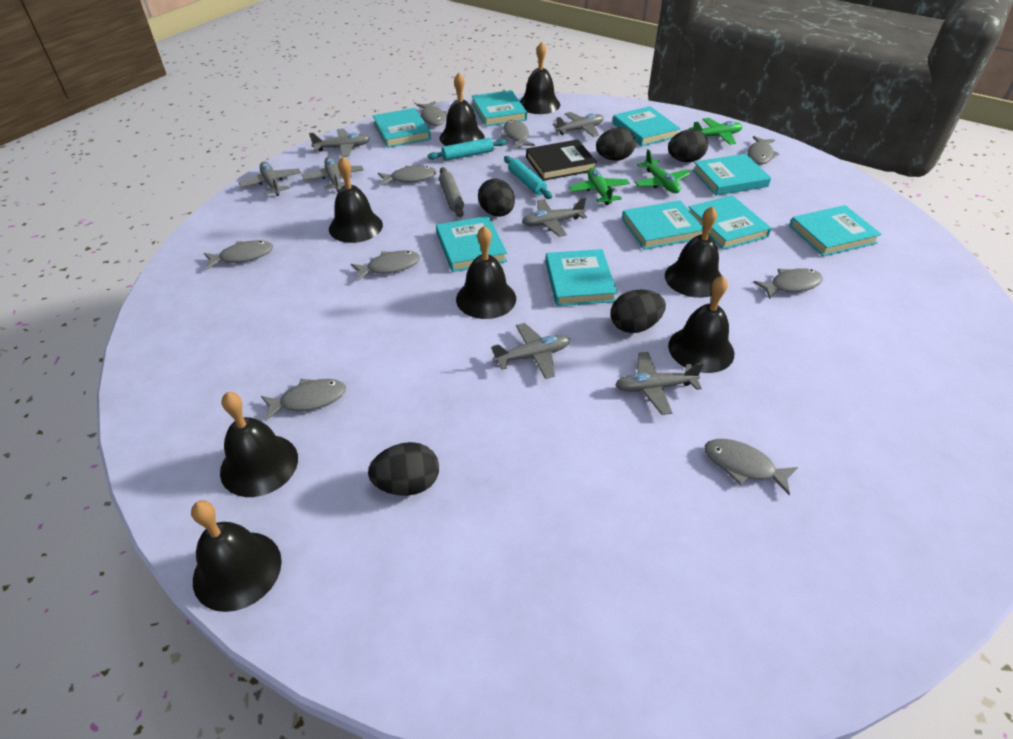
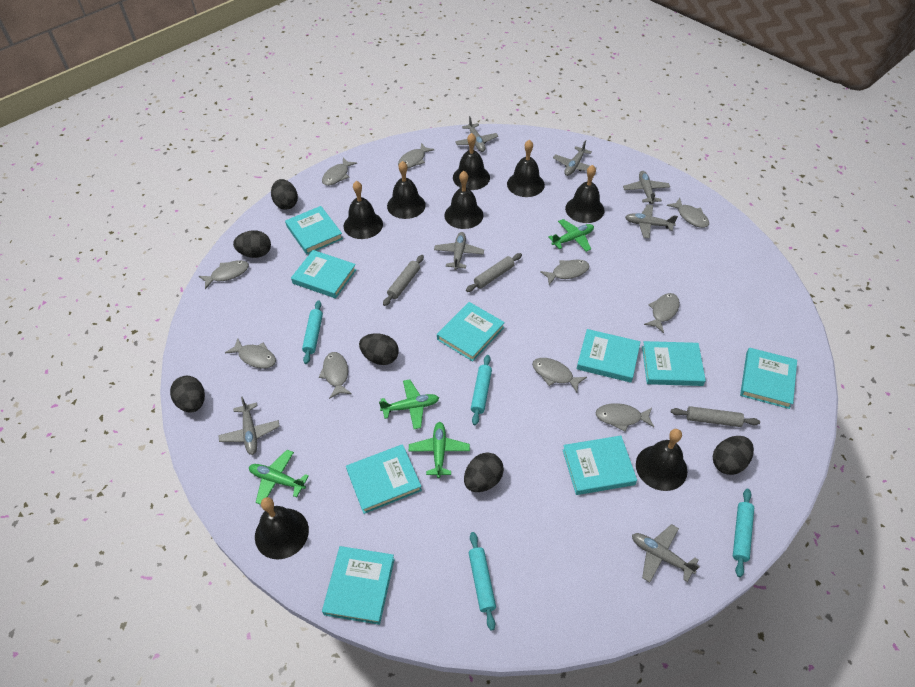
black book: [526,139,597,181] = 1 -> none = 0
black egg: [368,442,439,496] [478,178,515,217] [596,127,636,161] [611,289,666,333] [668,129,708,162] = 5 -> [170,376,205,412] [233,230,271,258] [271,179,298,210] [359,333,399,365] [464,453,504,492] [713,436,754,475] = 6
green plane: [569,168,630,205] [635,149,691,193] [689,118,742,145] = 3 -> [249,450,309,505] [379,379,439,429] [409,422,470,478] [548,219,594,252] = 4
grey fish: [204,240,273,270] [261,379,346,421] [351,250,420,281] [378,166,436,186] [416,101,448,126] [501,120,535,148] [705,439,798,495] [748,136,779,164] [753,268,823,299] = 9 -> [199,260,249,289] [225,338,276,369] [319,352,352,399] [322,158,357,186] [398,143,434,169] [532,358,587,393] [540,260,590,285] [595,403,654,432] [644,293,680,333] [667,198,709,228] = 10
grey rolling pin: [439,167,464,217] = 1 -> [383,255,424,306] [466,253,522,292] [671,406,760,427] = 3
turquoise rolling pin: [427,138,507,161] [504,156,552,199] = 2 -> [302,300,323,364] [469,532,496,631] [471,355,492,425] [733,489,754,577] = 4

